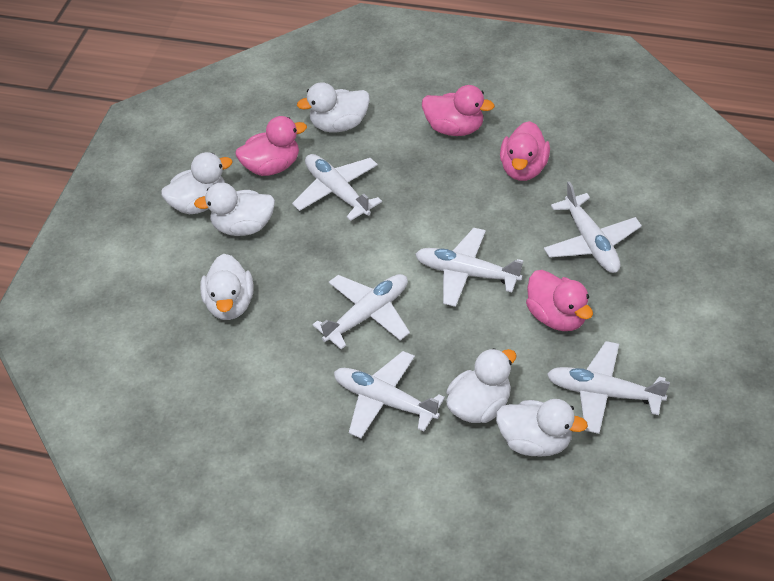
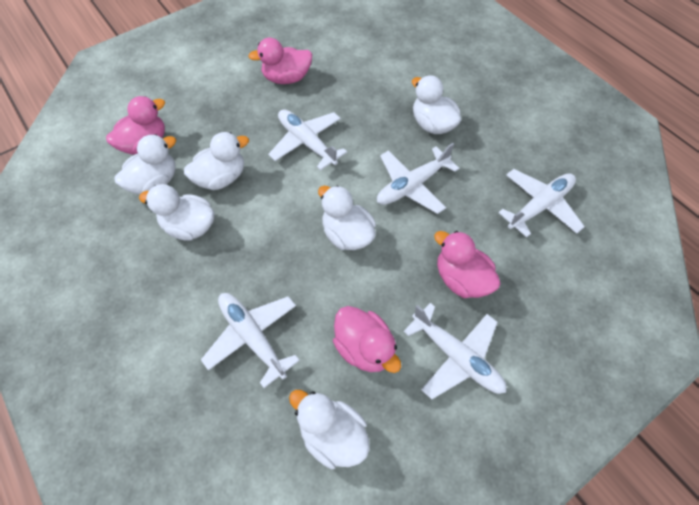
white plane: [292,154,382,221] [313,274,410,349] [334,351,445,438] [415,228,523,307] [544,181,642,273] [547,341,670,434] = 6 -> [201,293,300,388] [268,109,347,170] [377,143,459,214] [403,303,506,399] [498,169,585,238] = 5

